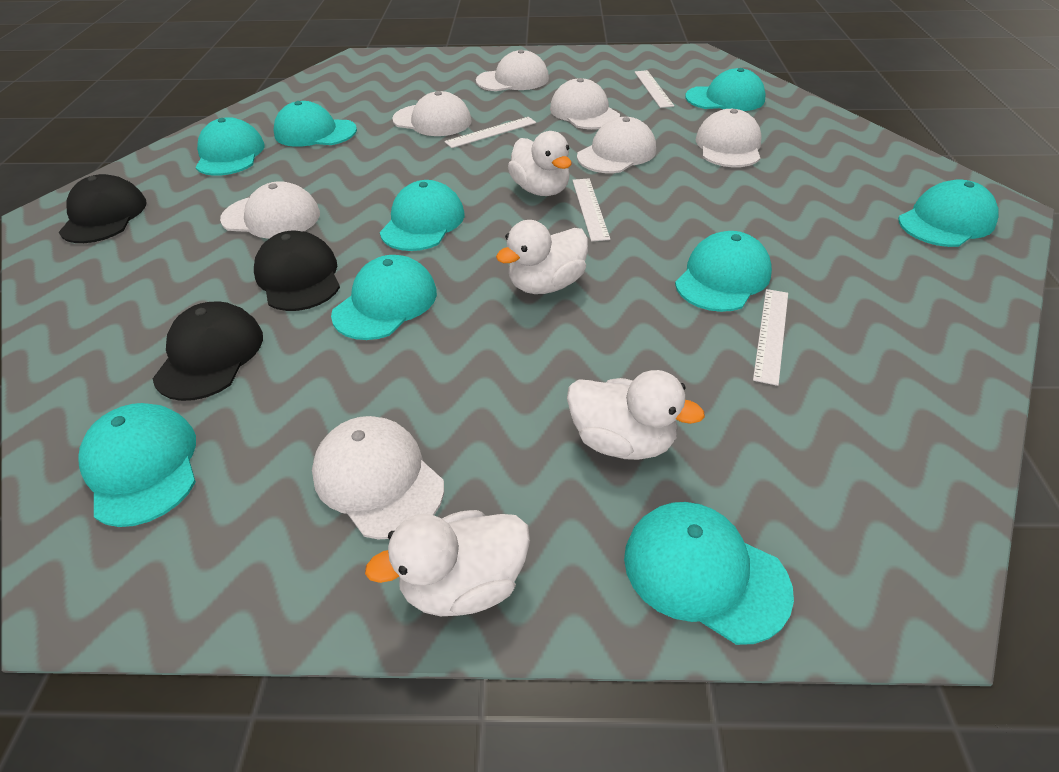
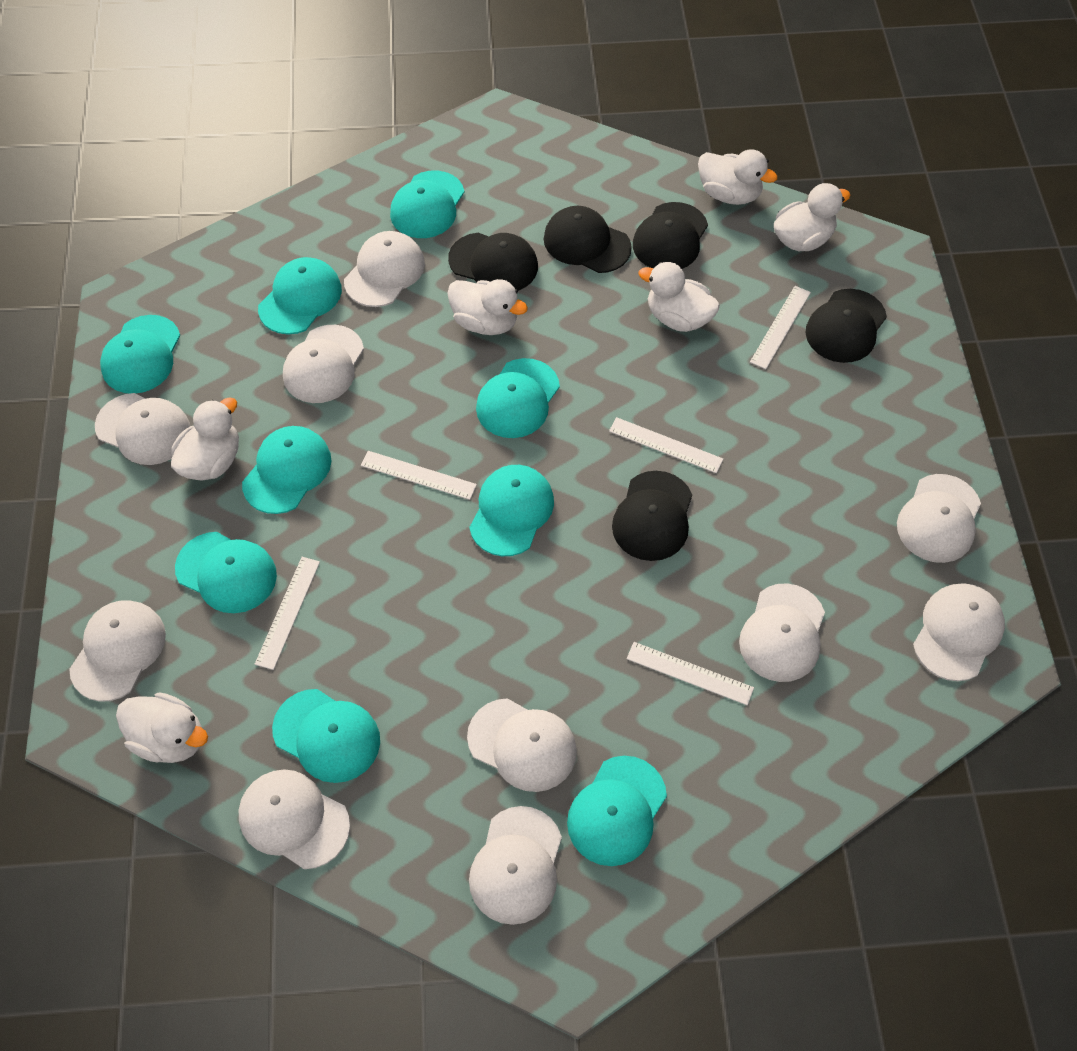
black cap: [59,174,147,243] [153,301,263,401] [254,231,340,311] = 3 -> [448,233,538,291] [544,206,632,273] [612,471,692,561] [633,202,708,269] [805,289,887,363] = 5
white cap: [220,181,320,239] [312,416,444,539] [392,91,471,136] [476,50,549,91] [550,78,620,129] [577,117,656,173] [695,109,762,167] = 7 -> [69,600,166,702] [95,393,190,465] [239,769,350,869] [283,325,364,403] [344,231,425,307] [467,698,577,792] [469,806,562,925] [739,583,825,682] [897,474,981,563] [913,583,1005,681] = 10
white duck: [365,510,530,616] [496,220,588,294] [508,131,572,196] [567,370,705,460] = 4 -> [116,693,208,763] [171,397,239,480] [447,279,528,335] [638,262,720,332] [698,149,778,205] [774,183,851,251] = 6
white ruler: [444,117,536,148] [572,178,610,241] [634,70,674,108] [753,289,788,386] = 4 -> [255,557,320,670] [361,451,477,500] [609,417,723,473] [627,642,754,705] [750,286,811,369] = 5

